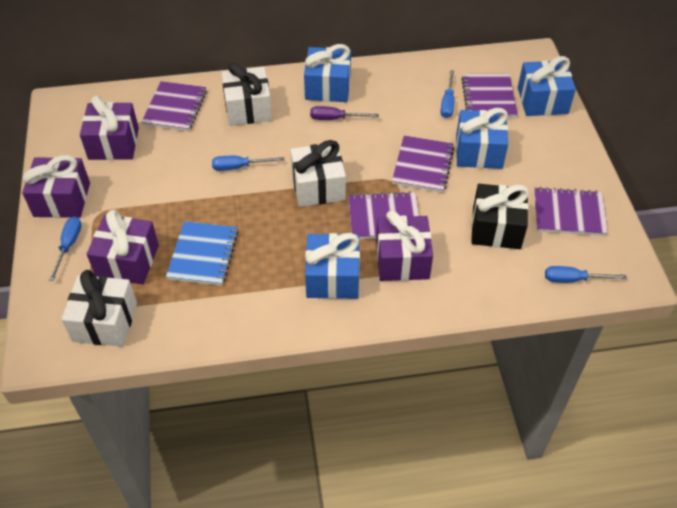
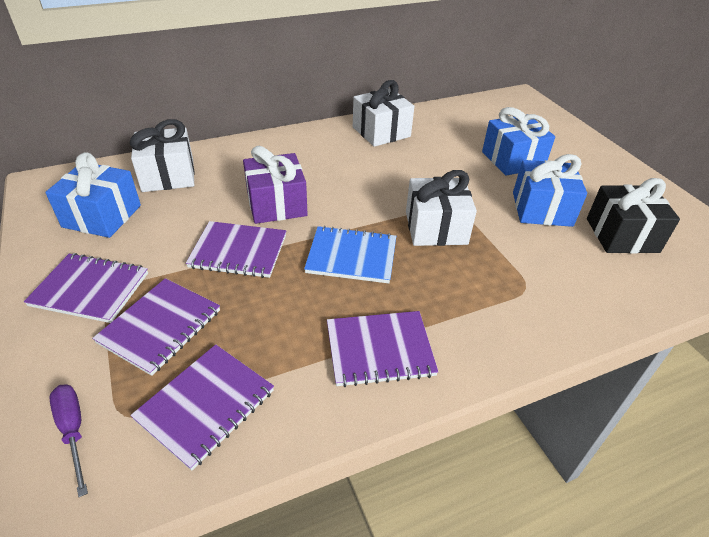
blue gift: [304,44,351,102] [305,233,360,299] [456,108,508,169] [518,56,576,116] = 4 -> [45,152,141,238] [482,107,555,176] [513,154,587,227] = 3
blue screwdriver: [49,216,82,281] [212,156,284,171] [440,70,454,118] [545,266,627,283] = 4 -> none = 0
purple gift: [22,155,90,218] [80,96,139,160] [87,210,159,284] [376,210,433,281] = 4 -> [243,146,308,224] = 1

